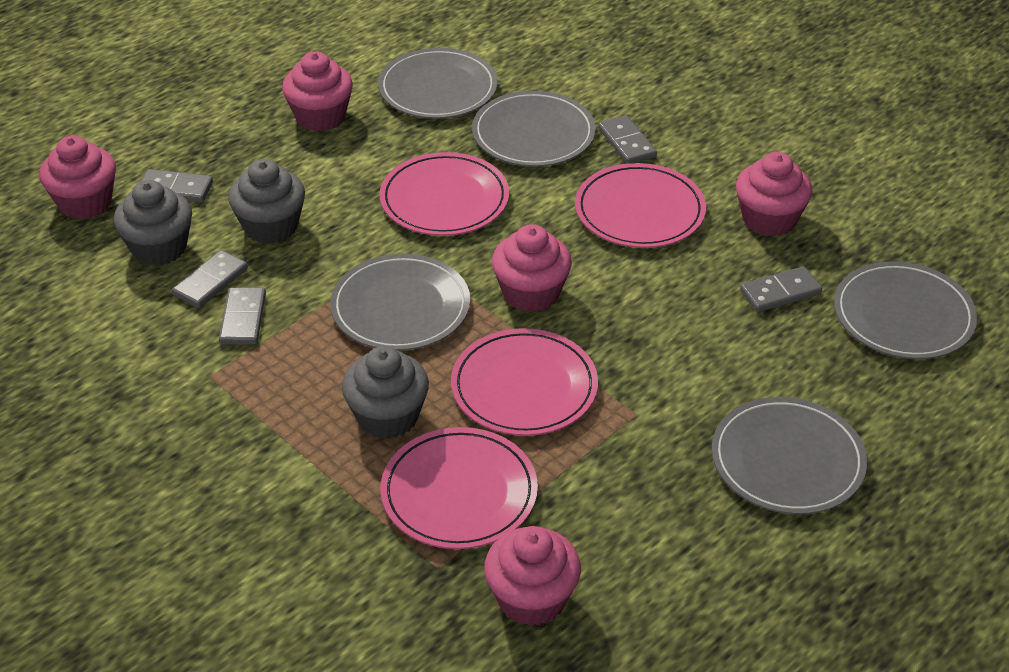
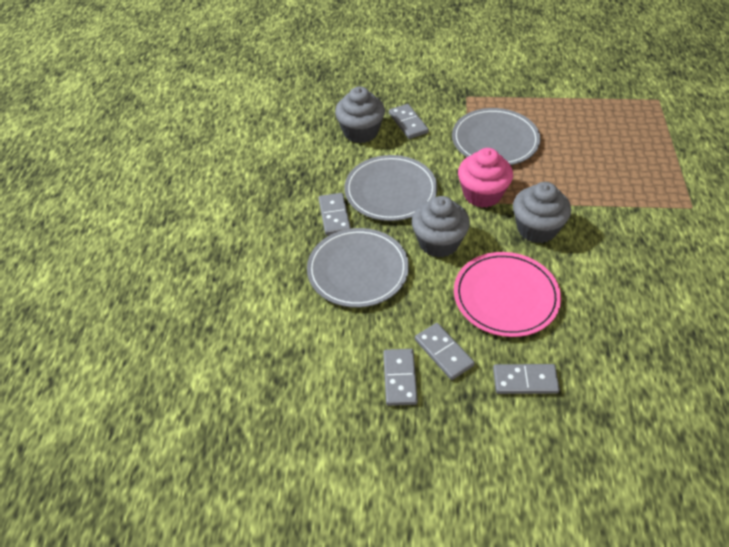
grey plate: [330,254,470,351] [378,48,498,119] [472,91,596,167] [712,397,867,514] [834,261,977,359] = 5 -> [307,228,409,308] [344,155,437,221] [452,108,541,165] = 3
pink cupcake: [39,135,116,219] [282,51,353,131] [484,526,581,626] [492,224,572,312] [736,152,812,237] = 5 -> [458,148,513,208] = 1
pink plate: [379,152,509,236] [381,427,538,549] [451,328,598,436] [575,163,706,248] = 4 -> [454,252,561,337] = 1

